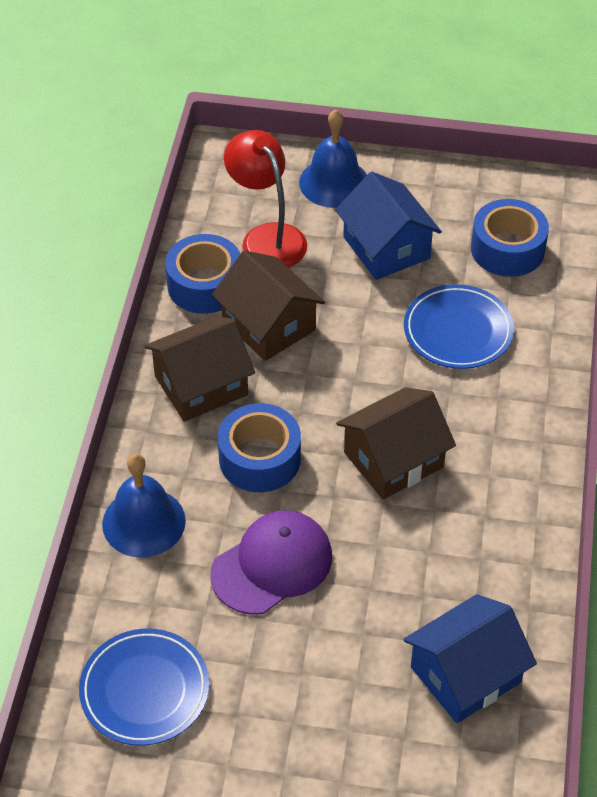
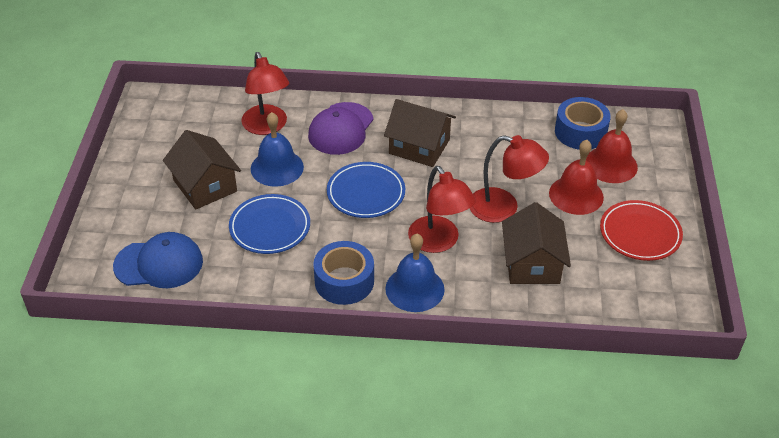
blue cap: none = 0 -> [113,232,203,288] = 1
blue house: [335,172,442,280] [403,594,537,723] = 2 -> none = 0
blue tape: [165,234,240,314] [218,403,301,492] [471,199,549,277] = 3 -> [313,241,374,305] [555,97,611,149] = 2
red bell: none = 0 -> [549,140,604,215] [586,109,638,183] = 2
red lamp: [224,130,307,268] = 1 -> [241,52,289,135] [408,166,476,253] [470,135,549,223] = 3
red plate: none = 0 -> [600,200,683,261] = 1

